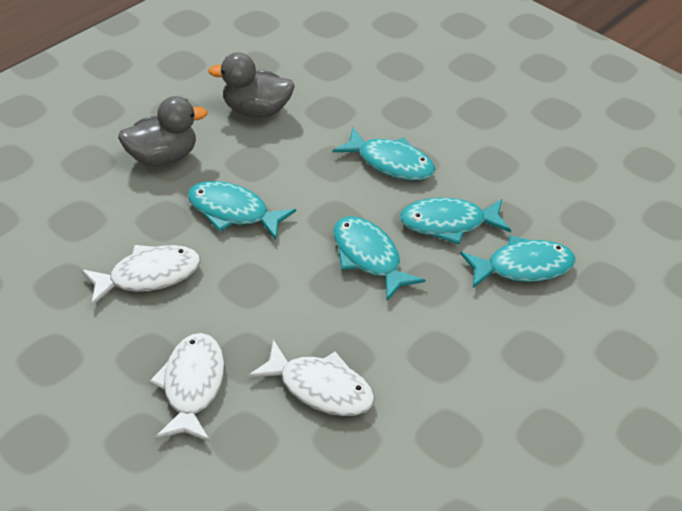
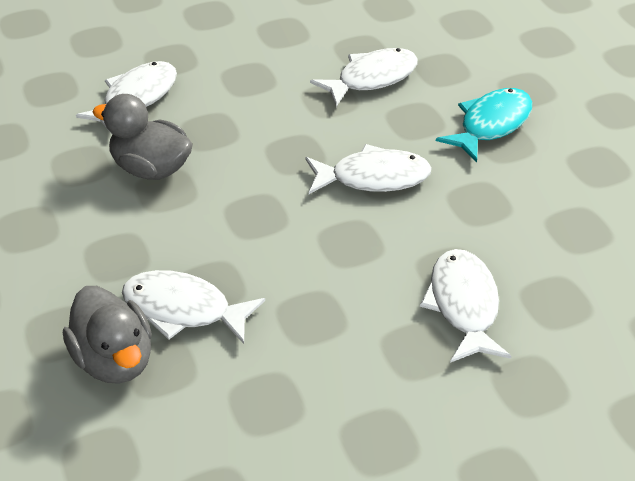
turquoise fish: [187,181,296,240] [332,128,435,181] [333,216,426,301] [400,197,511,244] [460,235,576,288] = 5 -> [436,88,532,163] = 1
white fish: [81,245,200,306] [150,333,225,442] [248,340,375,416] = 3 -> [76,61,177,135] [122,270,265,344] [305,144,432,194] [310,48,418,107] [420,249,511,363] = 5

